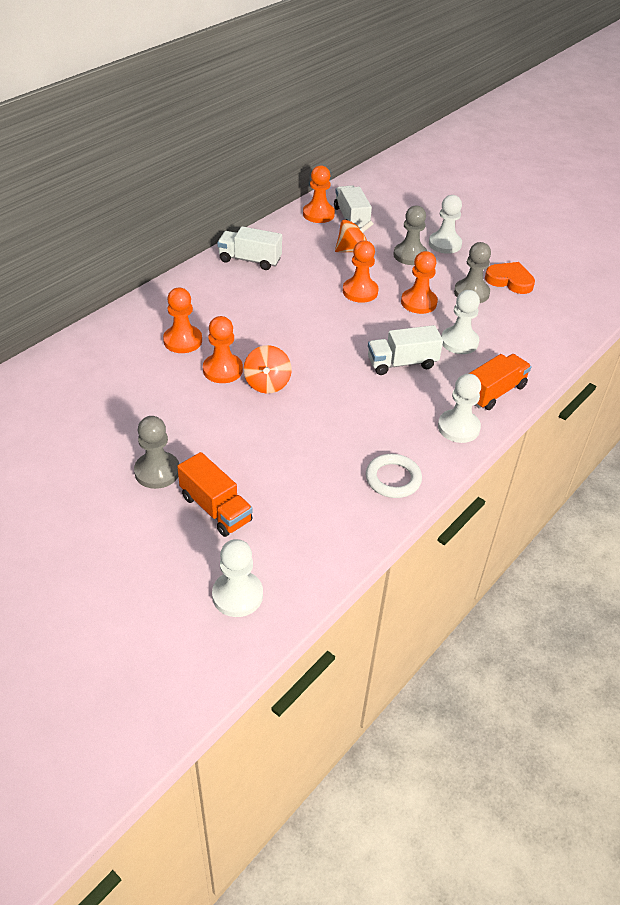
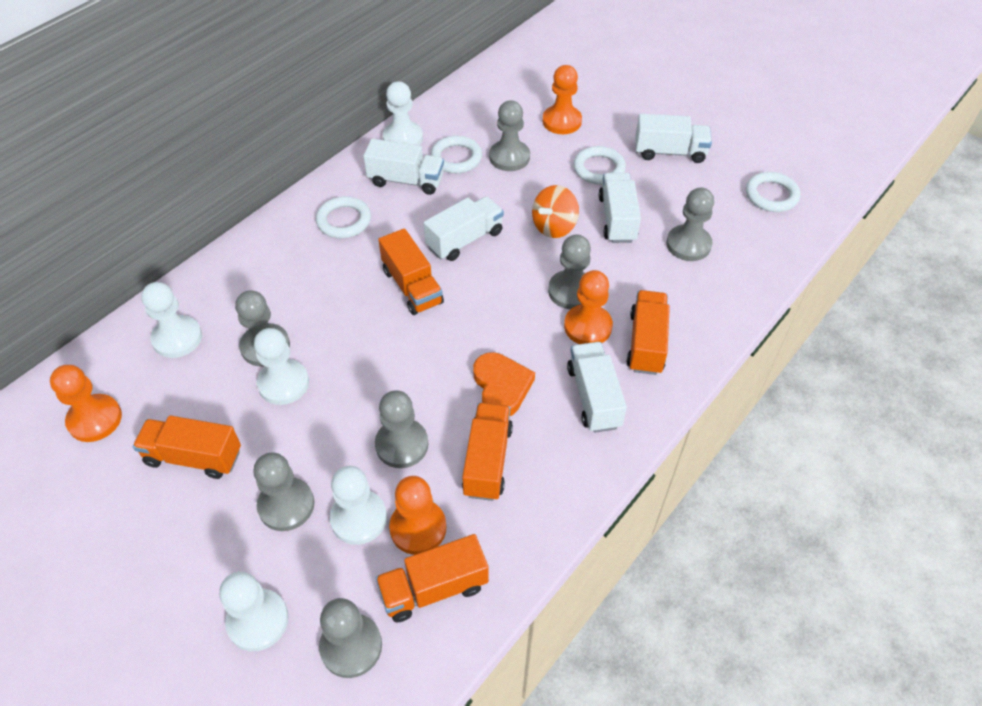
grey pawn: [134,416,179,489] [394,205,427,265] [454,242,491,303] = 3 -> [235,290,290,367] [253,452,314,531] [319,598,382,678] [375,390,428,468] [489,100,530,171] [548,234,591,309] [666,188,714,261] = 7
orange pawn: [163,287,202,353] [203,316,243,383] [303,165,335,223] [343,240,379,303] [401,251,438,314] = 5 -> [50,365,122,442] [389,476,447,555] [542,65,582,134] [564,270,613,344] = 4
orange spinning top: [243,345,292,394] [335,220,373,252] = 2 -> [532,185,579,238] = 1
orange truck: [177,452,253,537] [469,354,531,410] = 2 -> [133,415,241,479] [376,534,489,623] [378,228,444,315] [462,403,513,501] [627,290,670,375] = 5
white pawn: [212,539,263,617] [429,195,462,254] [438,373,481,443] [441,290,480,354] = 4 -> [141,282,202,358] [219,572,288,651] [254,328,309,405] [330,466,387,545] [383,81,423,145] = 5
white ring: [366,454,422,498] = 1 -> [316,196,371,238] [431,136,482,173] [573,146,626,185] [746,172,800,212] = 4
white truck: [217,226,282,270] [334,185,372,228] [368,325,443,375] = 3 -> [363,139,444,195] [424,196,504,261] [567,342,627,433] [599,173,641,243] [635,114,712,163] = 5

